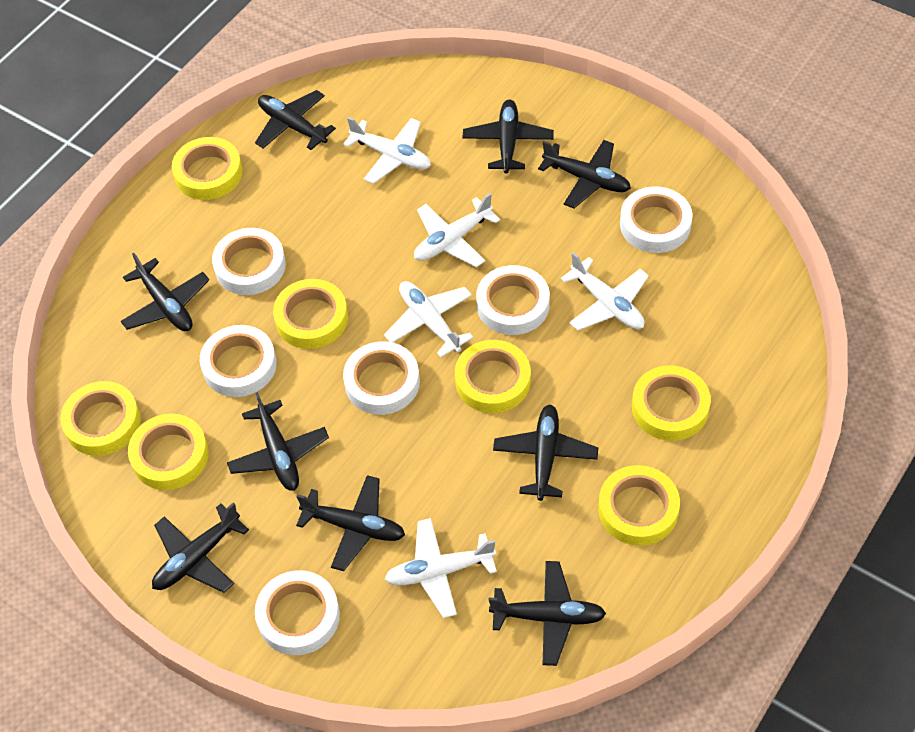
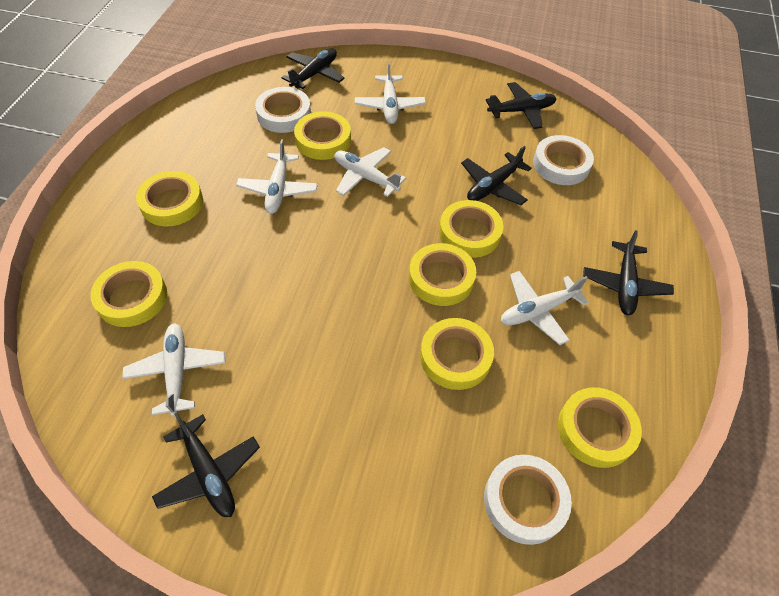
black plane: [121,253,209,331] [152,502,249,593] [227,392,329,491] [255,90,336,150] [296,475,405,571] [462,99,554,173] [489,561,606,666] [493,405,598,501] [538,140,631,208] = 9 -> [152,413,260,517] [281,48,345,89] [461,146,532,205] [486,82,556,129] [583,230,674,315] = 5
white tape: [200,325,277,397] [212,228,286,295] [255,570,340,655] [343,341,420,415] [476,265,550,335] [620,186,692,253] = 6 -> [255,87,311,133] [484,455,572,545] [533,135,594,185] = 3

